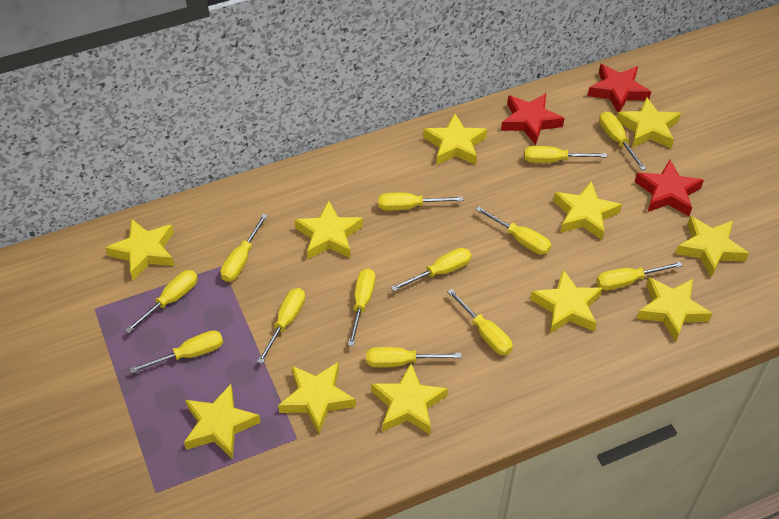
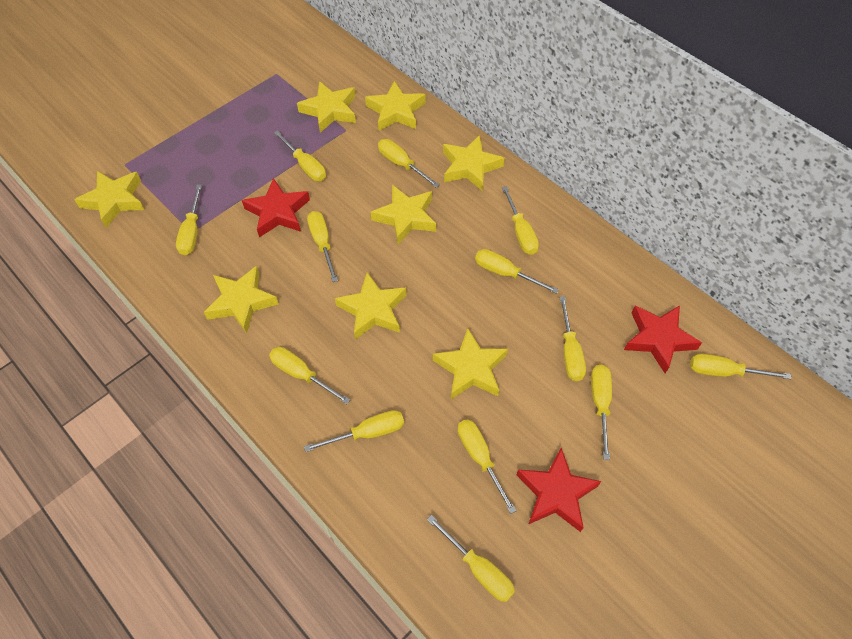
yellow star: [105,219,174,280] [184,384,261,460] [278,362,356,434] [295,200,363,259] [371,363,448,435] [423,113,487,165] [530,270,603,334] [553,181,622,240] [617,97,681,148] [637,277,713,342] [675,216,749,277] = 11 -> [75,171,144,228] [204,266,279,333] [297,81,356,133] [335,272,406,340] [365,81,425,131] [371,185,436,244] [433,328,508,399] [443,135,505,191] = 8

